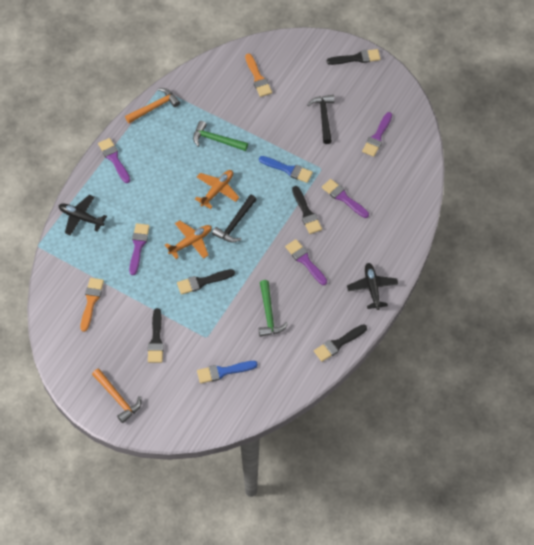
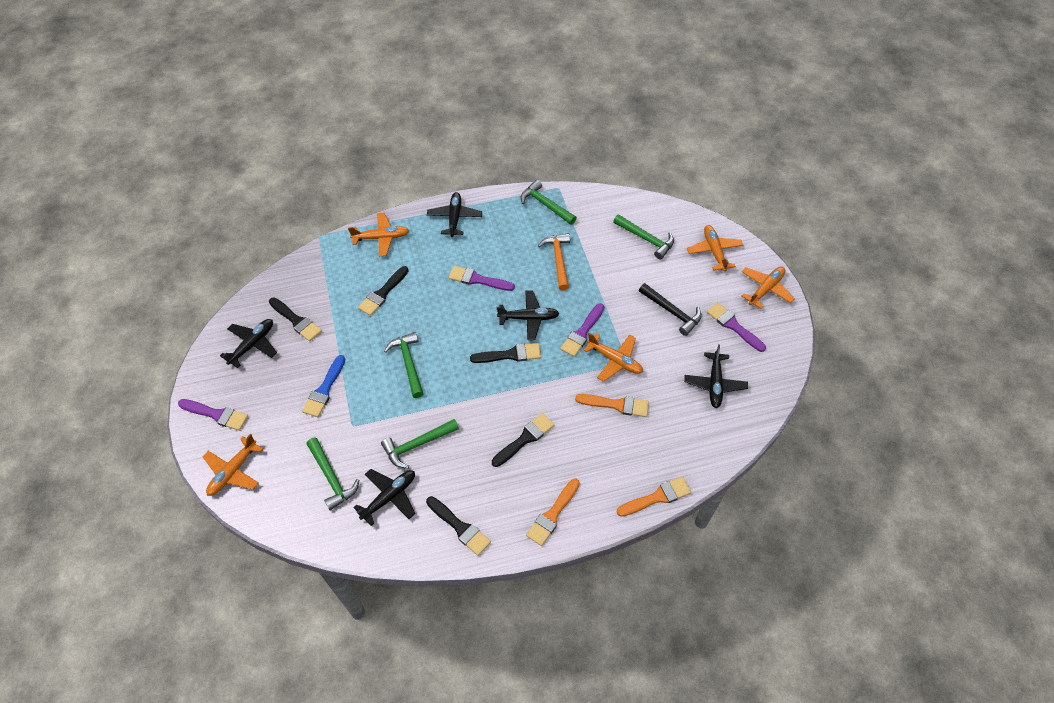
black hammer: [212,195,257,243] [307,95,334,144] = 2 -> [639,283,702,336] = 1
black plane: [59,195,107,235] [347,263,398,310] = 2 -> [220,319,277,368] [353,469,415,526] [427,192,482,237] [497,290,560,340] [684,344,748,408] = 5
blue brush: [197,361,258,384] [259,156,313,183] = 2 -> [302,355,345,417] = 1
green hammer: [193,121,248,151] [259,280,288,337] = 2 -> [306,437,359,510] [381,419,459,469] [384,332,424,398] [521,180,577,225] [613,214,674,259] = 5
orange brush: [80,278,104,332] [245,53,272,97] = 2 -> [526,479,580,546] [575,394,649,417] [616,477,691,517] = 3
orange hammer: [92,368,141,423] [125,88,180,123] = 2 -> [538,233,570,291] = 1
orange plane: [165,220,212,259] [195,170,240,209] = 2 -> [203,434,263,496] [348,213,409,257] [583,333,643,382] [687,225,743,272] [742,267,795,309] = 5
purple brush: [98,138,130,183] [129,223,150,275] [285,239,327,285] [322,179,369,218] [362,112,392,157] = 5 -> [178,399,248,431] [449,266,515,291] [560,303,604,357] [707,302,766,352] = 4

